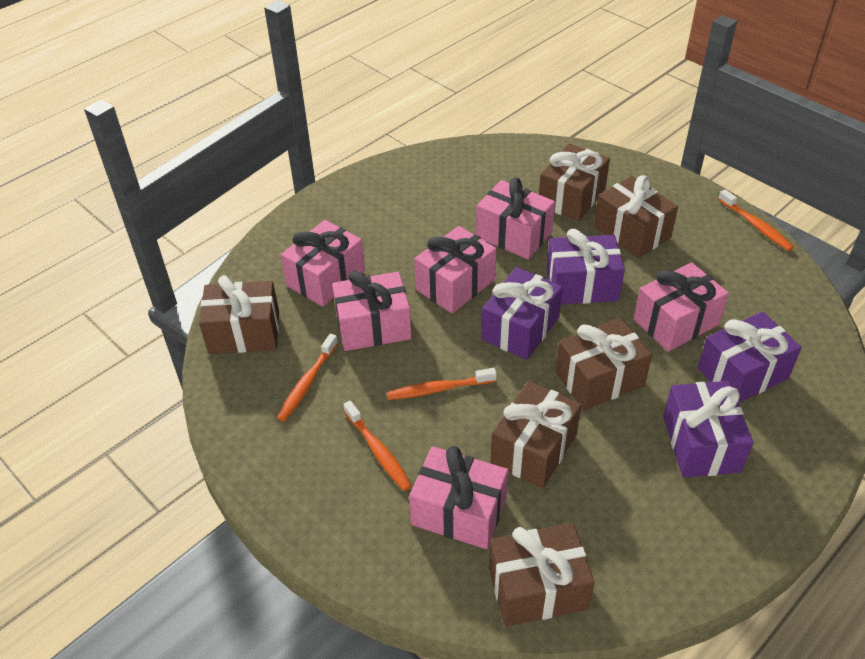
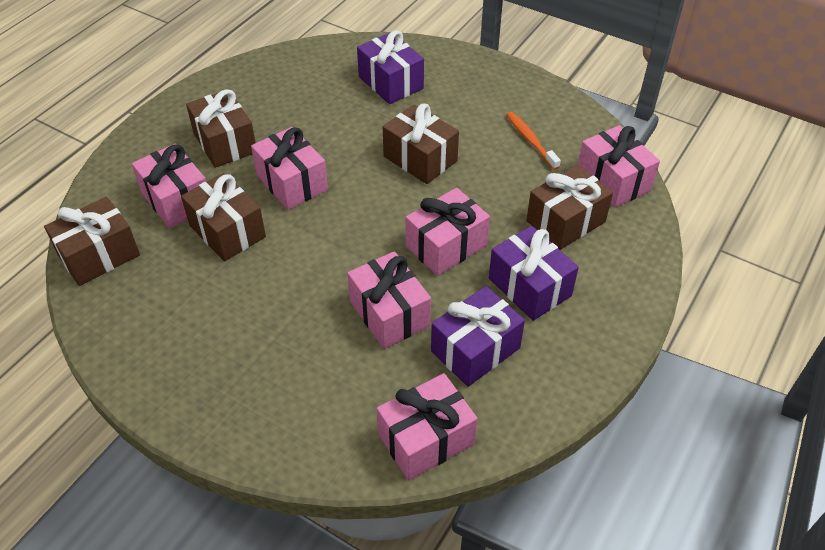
brown gift: [199,275,279,354] [489,523,595,627] [490,381,582,489] [539,143,610,221] [555,318,652,410] [594,175,678,258] = 6 -> [44,197,140,286] [181,173,266,261] [186,89,256,168] [383,104,459,184] [526,165,613,250] = 5
orange toothbrush: [277,334,338,421] [343,400,412,491] [386,368,497,400] [718,189,794,251] = 4 -> [506,112,561,170] = 1
purple gift: [481,267,563,360] [547,229,625,304] [663,381,753,478] [698,312,802,403] = 4 -> [357,30,424,104] [431,286,525,387] [489,226,579,321] = 3

